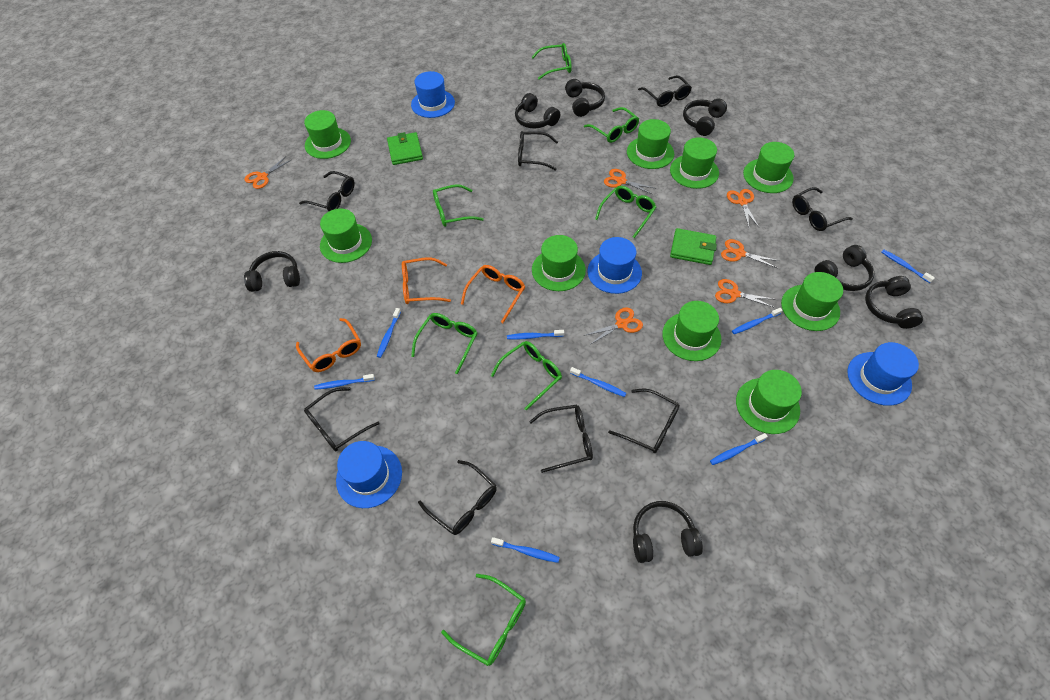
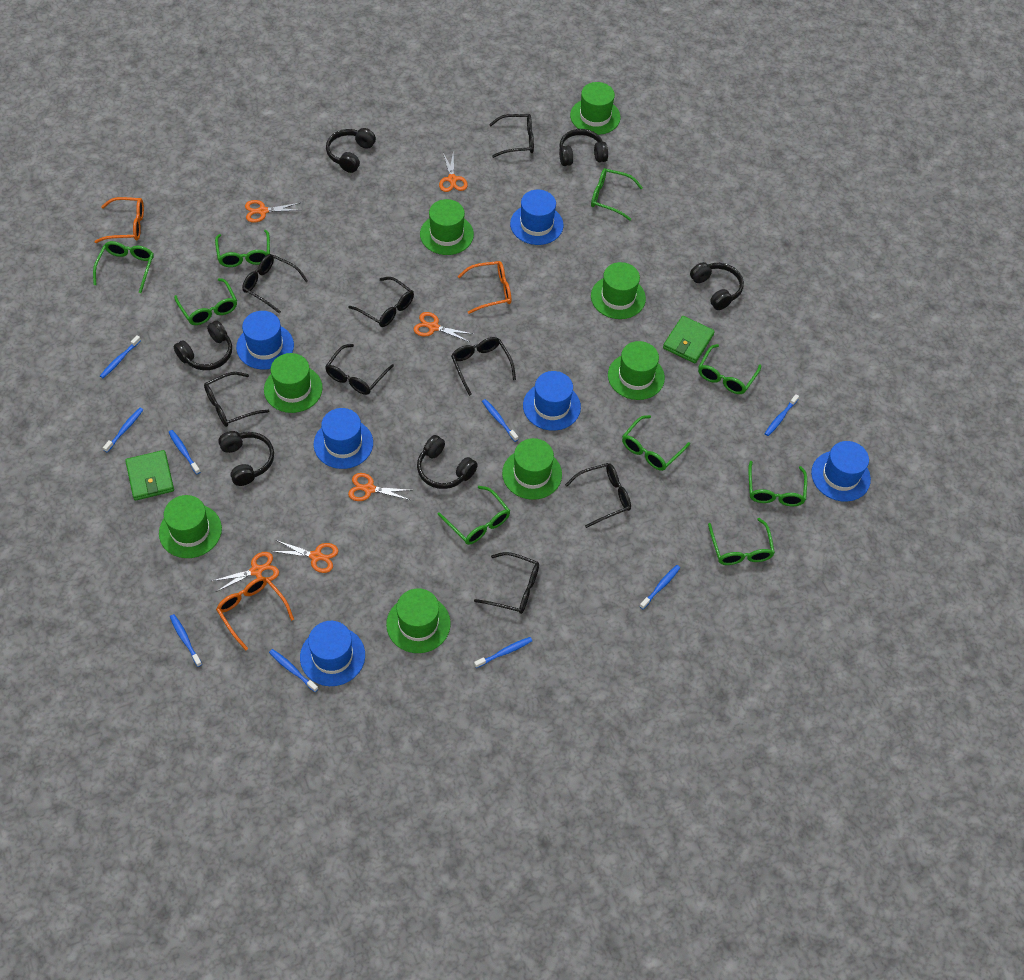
black headphones: [244,251,300,292] [515,93,560,129] [565,79,605,117] [633,501,703,563] [683,99,727,136] [815,245,875,291] [865,276,923,329] = 7 -> [174,320,232,370] [218,431,274,486] [326,128,376,173] [417,435,478,489] [559,129,608,166] [690,262,744,310] = 6
blue hat: [336,441,402,508] [411,71,455,118] [587,237,642,294] [847,342,919,406] = 4 -> [236,311,294,369] [300,621,365,686] [314,408,373,469] [510,190,564,245] [523,371,581,431] [811,441,871,502] = 6
blue toothbrush: [314,374,375,390] [377,308,401,358] [491,537,560,563] [507,330,564,340] [570,367,626,397] [710,433,768,465] [732,308,783,334] [881,250,935,283] = 8 -> [100,336,141,378] [103,408,143,453] [168,430,200,474] [170,614,202,667] [269,649,318,692] [474,637,532,668] [482,399,518,442] [639,565,680,609] [765,394,799,436] = 9
green glasses: [411,313,478,374] [433,184,484,227] [441,574,526,666] [491,341,562,410] [532,43,572,80] [584,107,639,143] [595,186,656,238] = 7 -> [93,241,154,293] [174,278,237,325] [215,230,270,267] [437,486,510,545] [591,168,643,221] [622,415,690,471] [698,344,761,394] [708,518,775,565] [748,461,807,506] = 9
green hat: [304,110,351,159] [320,209,372,263] [532,235,586,291] [627,119,674,169] [662,301,722,361] [670,137,719,189] [736,370,802,434] [743,142,794,193] [781,272,843,331] = 9 -> [159,495,222,558] [264,353,323,413] [386,588,451,653] [420,199,474,255] [502,438,562,500] [570,82,621,135] [591,262,646,319] [608,341,665,400] = 8

